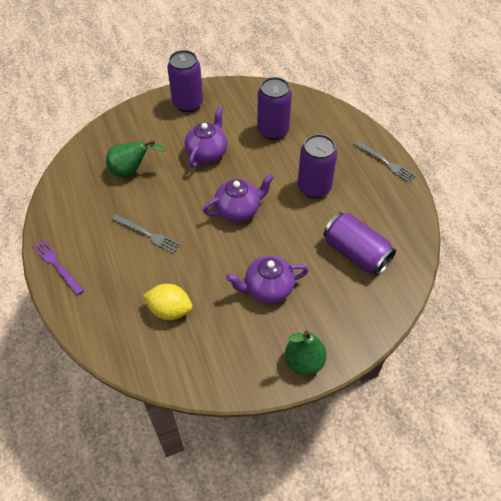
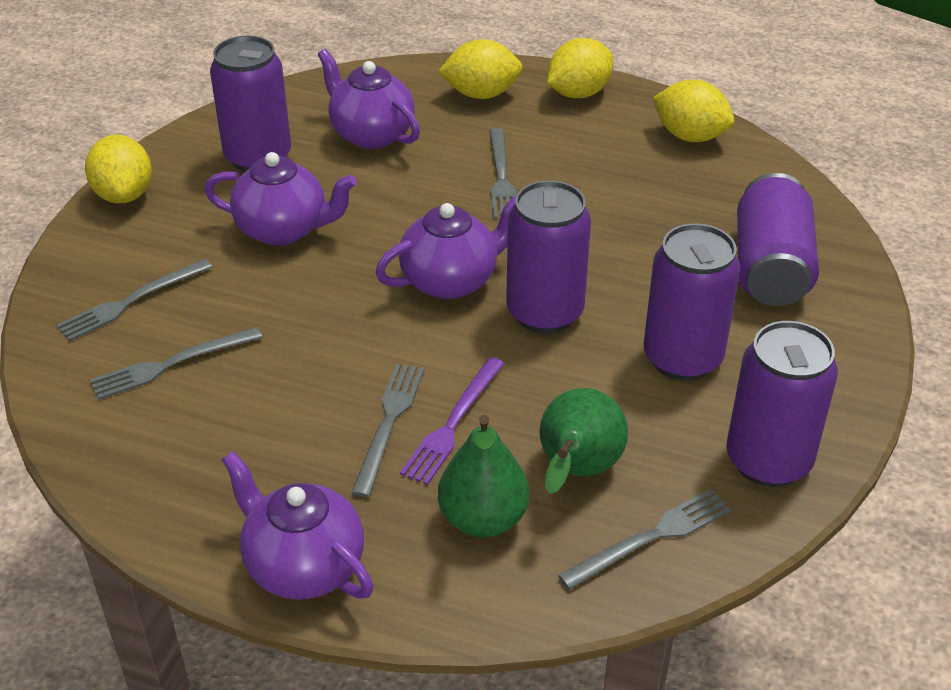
grey fork: [112,214,181,254] [354,140,416,182] = 2 -> [56,259,212,341] [90,327,263,400] [351,364,424,497] [489,128,516,219] [558,489,731,589] = 5
purple can: [167,50,203,112] [257,77,292,140] [297,134,337,199] [324,212,396,276] = 4 -> [210,36,291,172] [506,180,591,334] [644,223,740,381] [726,321,838,487] [737,173,819,306] = 5
purple teapot: [184,106,227,168] [203,174,274,222] [226,256,309,303] = 3 -> [204,152,357,246] [222,451,374,600] [317,49,420,149] [375,196,516,299] = 4
yellow lemon: [143,284,193,320] = 1 -> [85,135,152,203] [438,39,523,99] [547,38,613,98] [652,80,734,142] = 4

